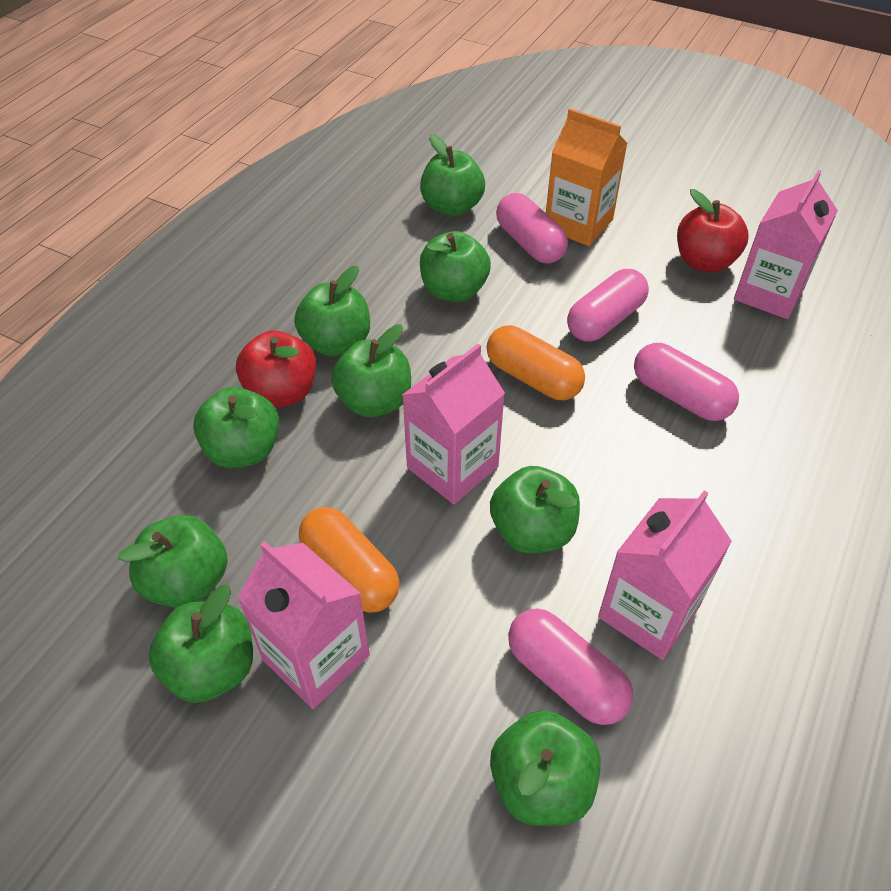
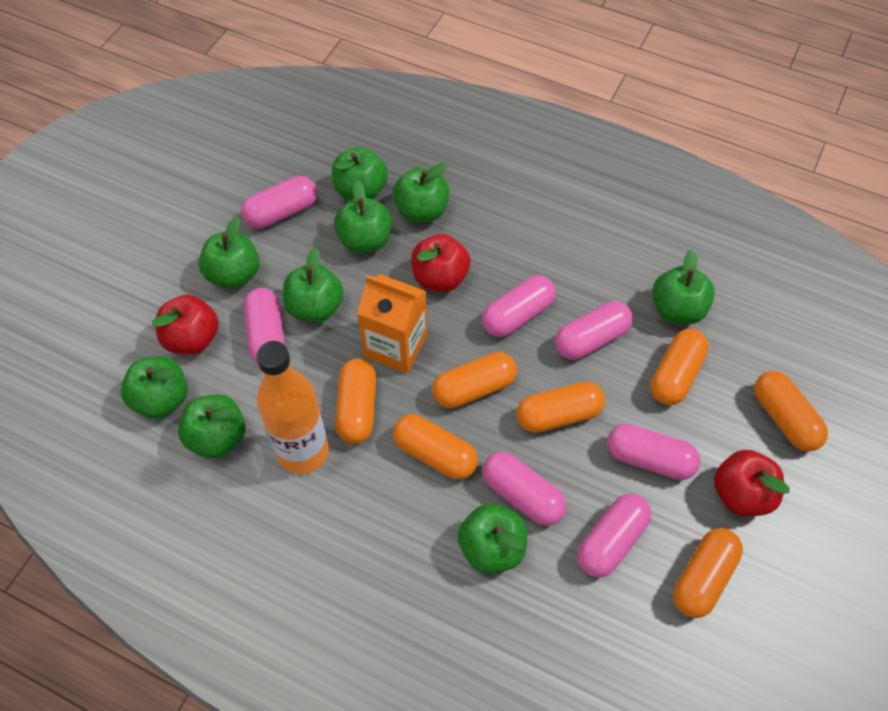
orange bottle: none = 0 -> [256,341,329,474] = 1
orange capsule: [299,507,400,613] [487,325,585,400] = 2 -> [335,359,376,444] [393,414,478,480] [432,352,517,408] [516,382,605,433] [650,329,709,405] [673,528,743,618] [754,371,828,452] = 7
pink capsule: [496,193,568,264] [508,608,633,725] [567,269,649,342] [634,343,739,421] = 4 -> [241,176,317,229] [243,288,285,364] [482,275,556,337] [482,452,566,526] [555,301,633,360] [577,494,651,578] [607,424,701,480] = 7
pink carton: [237,541,370,709] [402,344,505,504] [598,490,732,660] [734,170,838,319] = 4 -> none = 0
red apple: [236,330,316,408] [677,189,749,273] = 2 -> [152,295,219,355] [411,234,470,292] [714,450,790,517] = 3

